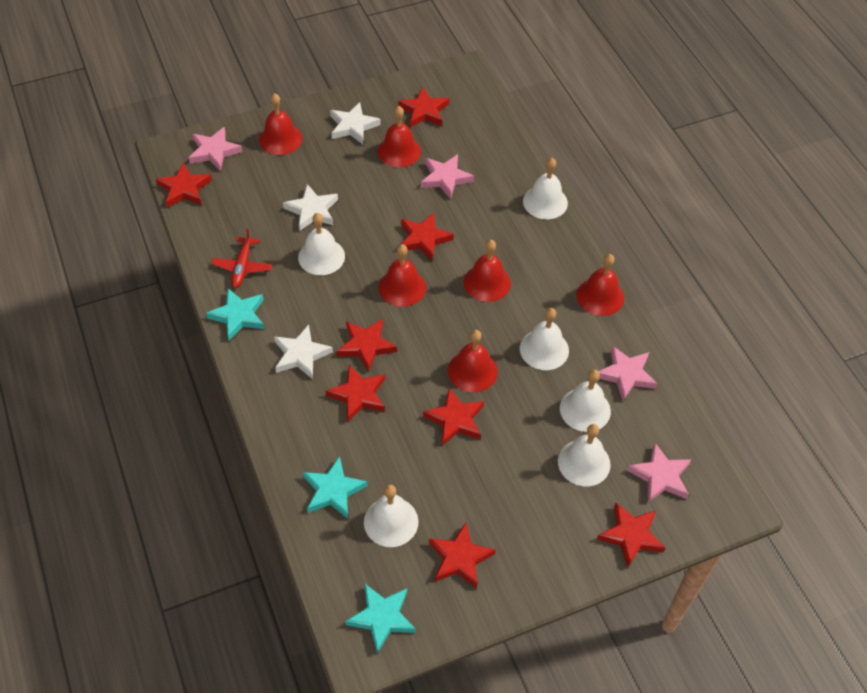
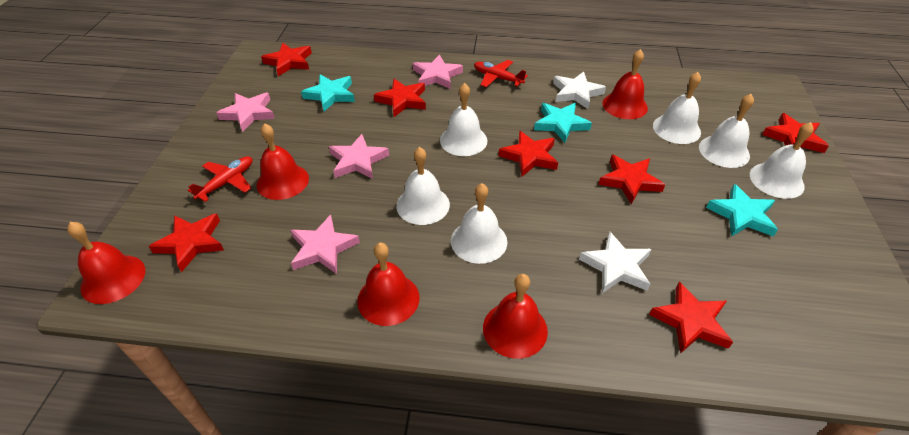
red bell: [259,93,302,155] [378,106,421,167] [379,244,426,307] [448,330,498,392] [464,240,511,302] [577,254,624,316] = 6 -> [67,222,145,304] [257,123,309,200] [357,243,420,326] [483,274,548,359] [603,49,648,119] = 5
red plane: [211,228,272,288] = 1 -> [188,156,252,202] [474,60,528,88] = 2
red star: [156,162,212,208] [325,365,385,422] [336,319,397,372] [398,87,449,127] [401,213,454,261] [423,388,484,446] [429,523,496,589] [597,502,665,568] = 8 -> [149,213,224,272] [261,43,312,76] [374,79,426,117] [499,131,558,176] [598,155,665,204] [649,282,733,354] [762,113,829,153] = 7
white star: [274,325,333,379] [283,184,338,231] [330,102,381,144] = 3 -> [553,72,606,109] [579,232,651,293] = 2

